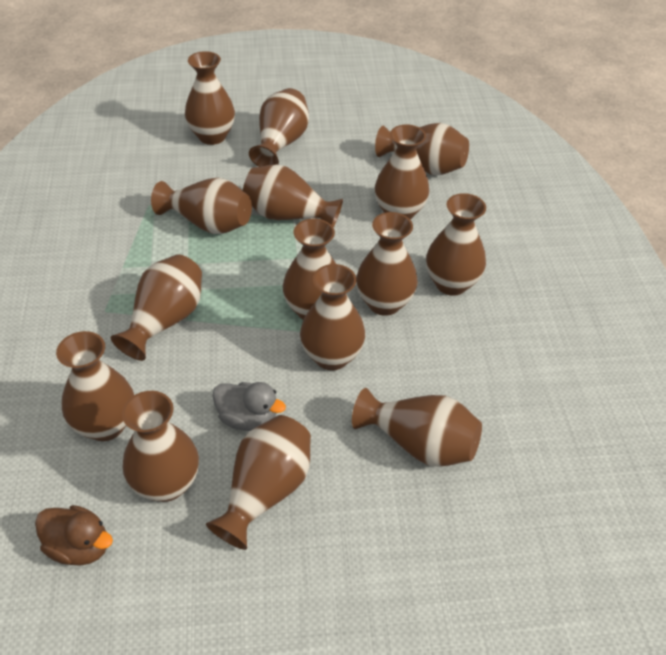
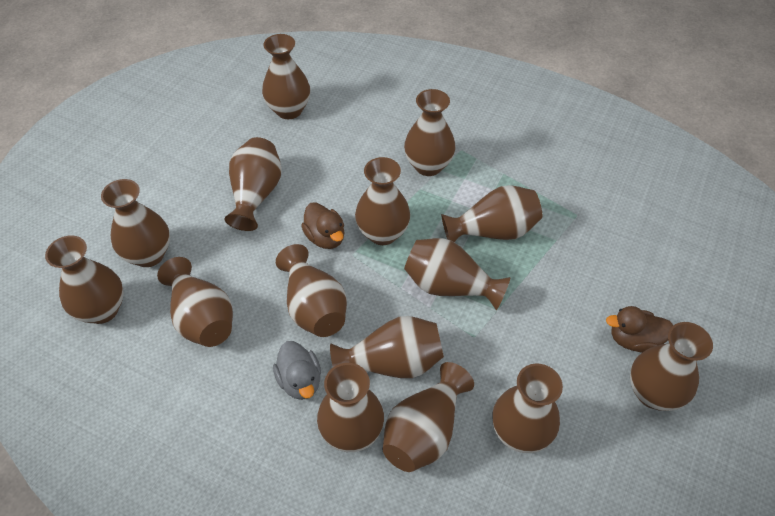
brown duck: [35,505,113,566] = 1 -> [301,202,344,249] [606,306,673,353] = 2

